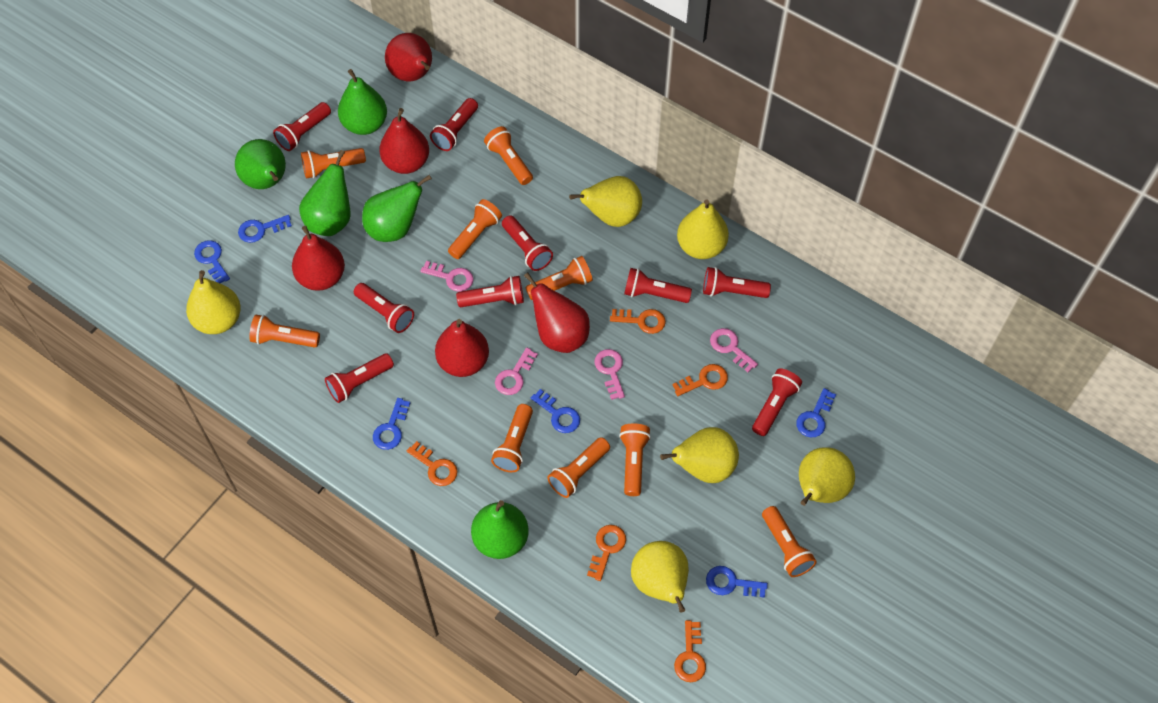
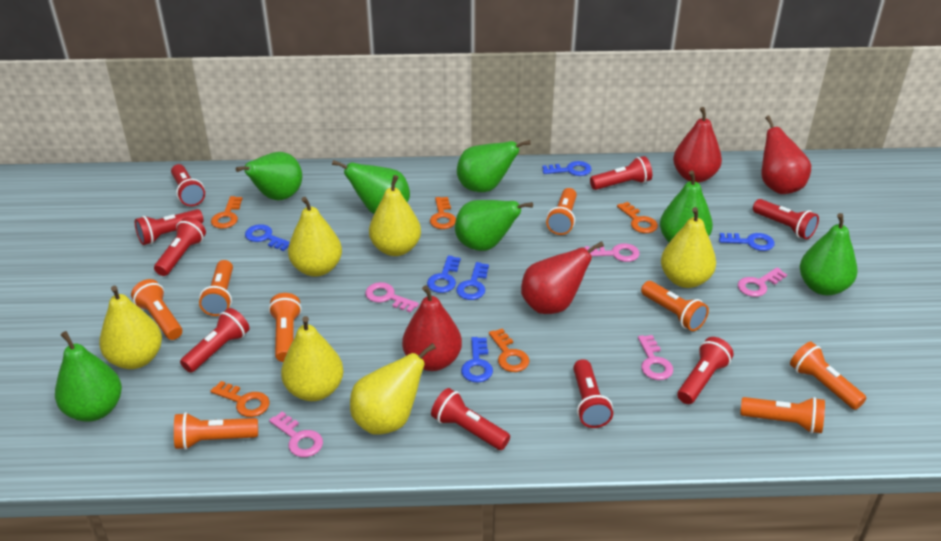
green pear: [235,139,286,189] [299,150,351,236] [338,69,387,135] [362,175,432,242] [471,500,529,559] = 5 -> [55,331,122,422] [236,152,302,200] [332,160,410,214] [455,200,533,251] [457,140,531,192] [660,170,713,242] [800,213,858,295] = 7
orange flashlight: [249,315,320,347] [301,148,366,178] [448,199,502,259] [484,126,533,185] [491,404,533,472] [526,256,593,300] [547,437,610,498] [619,424,651,496] [762,506,817,577] = 9 -> [131,279,182,340] [174,412,258,450] [199,260,233,316] [269,293,302,362] [546,188,577,235] [641,281,709,331] [740,397,825,434] [790,342,866,410] = 8
pink key: [421,261,474,292] [495,347,538,395] [595,349,625,400] [710,328,758,372] = 4 -> [269,411,323,457] [365,282,419,313] [585,243,640,262] [638,335,673,380] [738,268,787,297] = 5
red pear: [292,226,345,291] [379,108,429,174] [385,33,432,81] [435,319,489,377] [524,272,590,353] = 5 -> [402,285,462,371] [521,241,604,314] [673,107,722,183] [762,116,811,194] = 4

